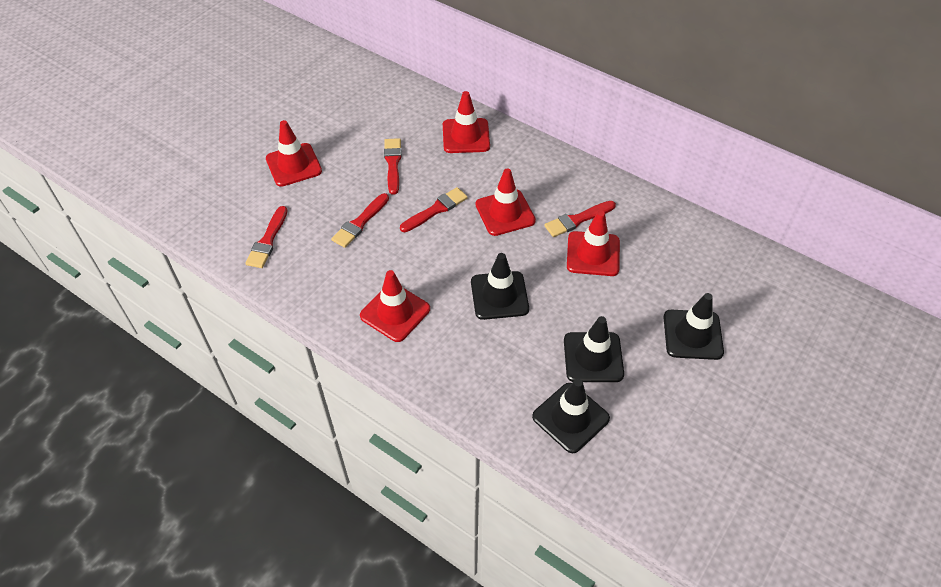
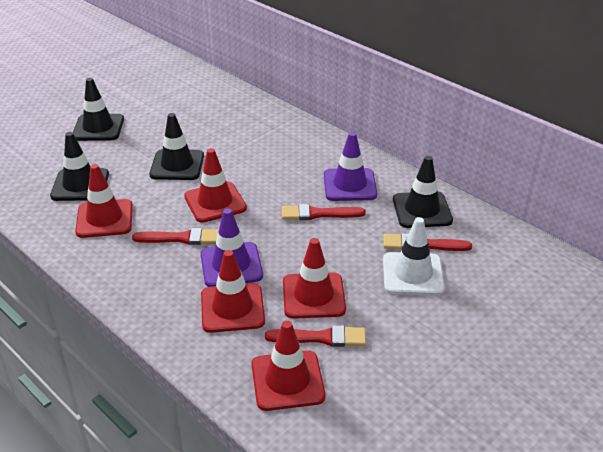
purple traffic cone: none = 0 -> [200,208,263,287] [324,132,377,201] = 2
red brush: [245,206,287,268] [331,193,389,248] [384,138,402,195] [400,187,468,232] [544,201,616,237] = 5 -> [132,228,219,245] [265,325,366,347] [282,204,366,220] [383,233,472,251] = 4
white traffic cone: none = 0 -> [383,217,445,296] = 1

